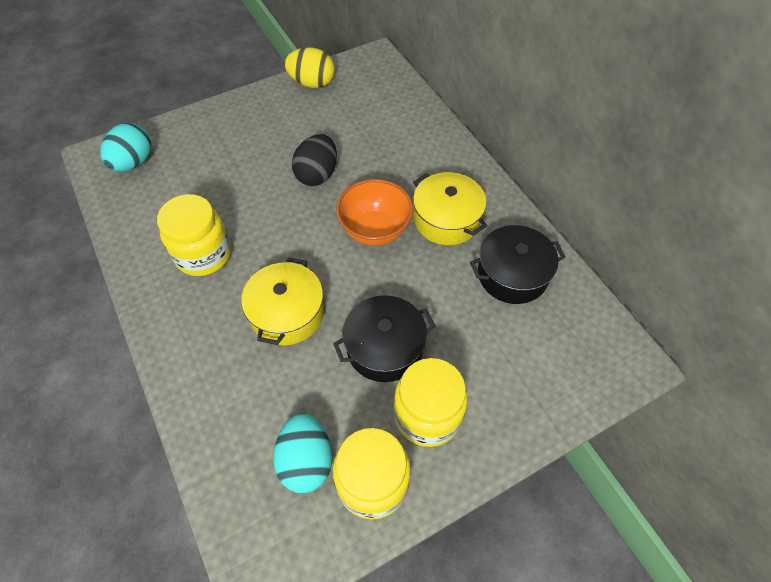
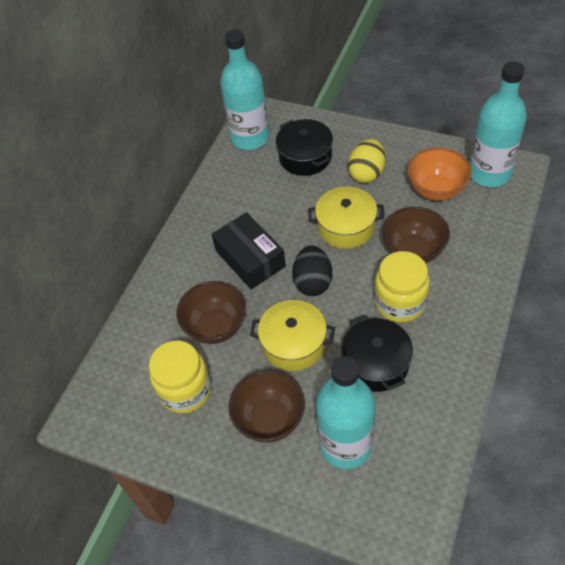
black box: none = 0 -> [211,212,286,289] = 1
brown bowl: none = 0 -> [176,281,246,344] [228,370,305,443] [382,207,450,263] = 3
turquoise bottle: none = 0 -> [220,30,269,150] [316,356,375,469] [470,61,527,187] = 3
turquoise egg: [100,123,151,172] [274,413,332,493] = 2 -> none = 0
yellow jar: [157,194,231,276] [333,428,411,519] [394,358,468,447] = 3 -> [149,341,212,413] [374,251,430,322] = 2

